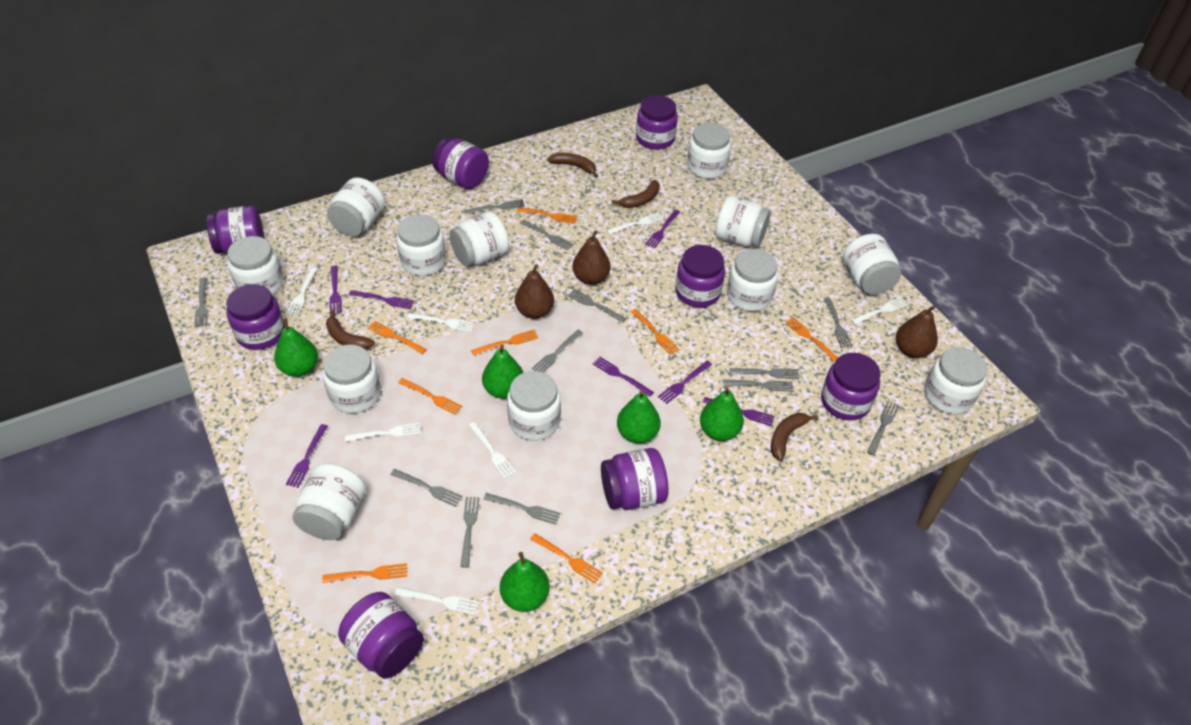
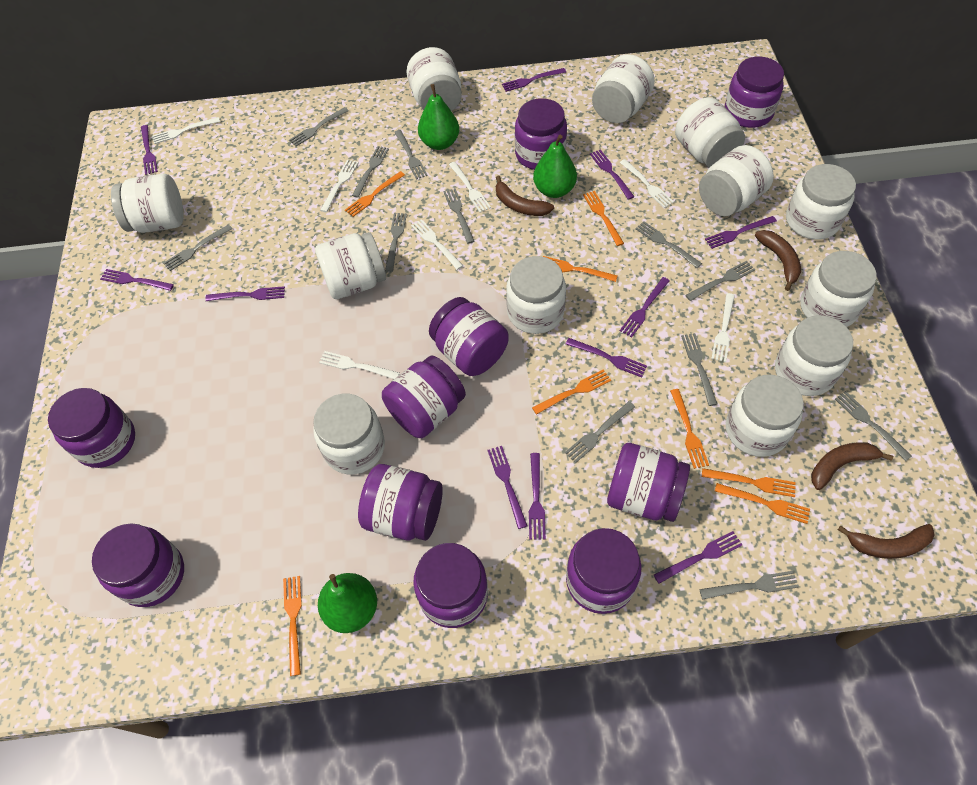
brown pear: [515,264,554,319] [573,230,610,285] [896,305,938,358] = 3 -> none = 0
green pear: [274,319,318,377] [482,345,524,399] [500,552,550,612] [617,390,661,444] [700,387,744,441] = 5 -> [318,573,377,633] [418,84,459,150] [533,135,577,198] = 3
purple fork: [286,424,328,488] [330,266,342,314] [349,290,415,309] [593,357,654,397] [645,210,680,249] [658,361,712,404] [703,397,775,426] = 7 -> [100,269,174,291] [141,125,158,175] [206,286,285,301] [487,446,527,529] [502,68,566,92] [529,453,546,540] [566,338,647,378] [590,149,635,200] [620,277,670,337] [654,531,742,584] [705,216,777,249] = 11
purple jar: [207,206,264,255] [226,284,285,350] [338,592,424,679] [432,137,489,189] [601,448,669,510] [636,95,678,150] [675,245,725,307] [821,353,880,420] = 8 -> [48,388,135,468] [92,523,184,607] [358,464,443,541] [382,356,466,438] [413,543,488,628] [429,297,509,376] [515,98,567,170] [566,528,642,614] [607,443,690,522] [725,57,784,128] = 10

